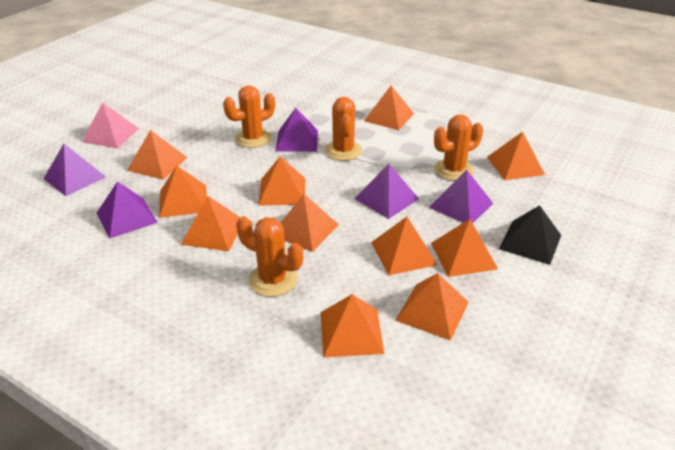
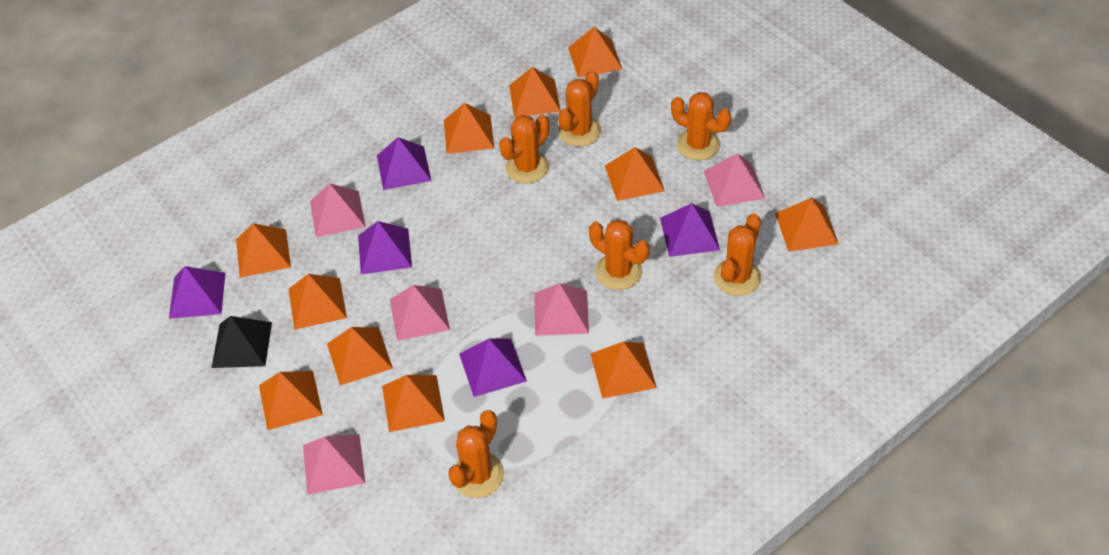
orange cactus: [223,85,275,148] [236,216,303,297] [325,97,362,161] [434,114,483,181] = 4 -> [448,410,504,498] [499,115,549,183] [558,70,601,147] [589,219,649,290] [671,92,731,161] [714,213,761,296] = 6
pink pyramid: [82,102,139,148] = 1 -> [303,434,365,495] [310,183,366,237] [390,285,450,341] [534,283,589,336] [704,153,765,207] = 5

